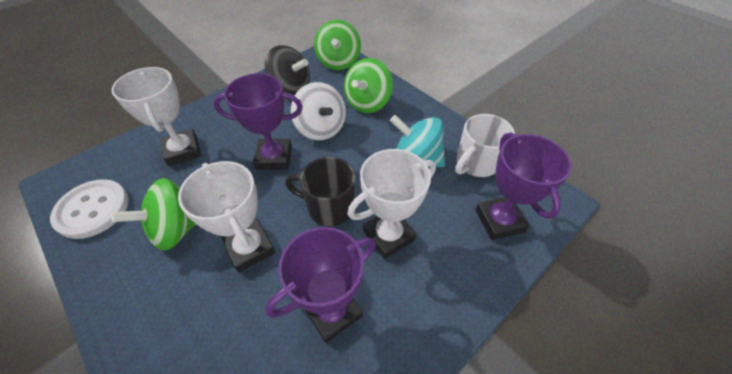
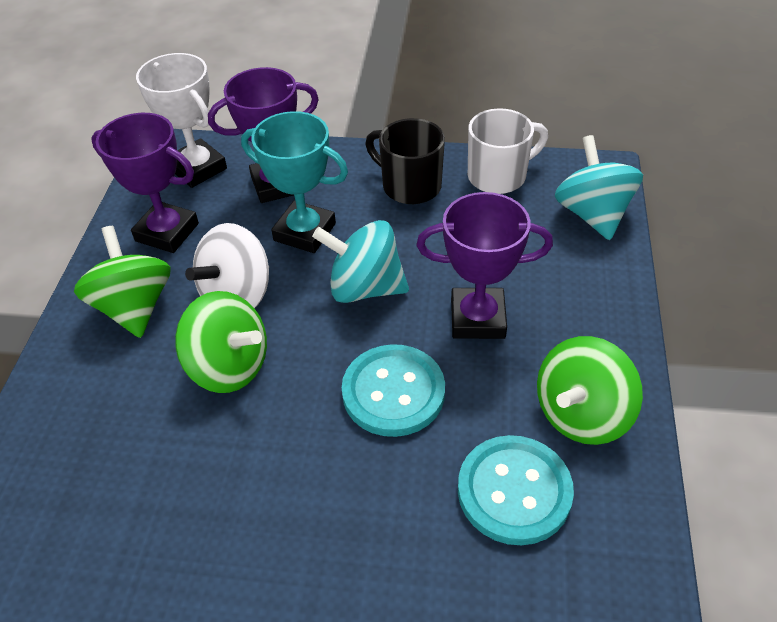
black spinning top: [265,45,310,95] = 1 -> none = 0
turquoise button: none = 0 -> [342,344,445,437] [458,435,574,545] = 2
turquoise spinning top: [390,115,445,167] = 1 -> [312,220,409,303] [555,135,643,240] = 2
turquoise trophy: none = 0 -> [241,111,348,253] = 1
white button: [50,179,129,239] = 1 -> none = 0
white trophy: [111,67,201,166] [178,161,276,273] [347,149,436,259] = 3 -> [136,53,227,188] = 1

